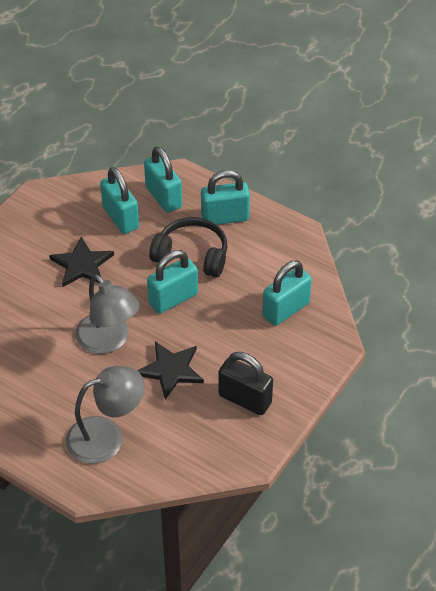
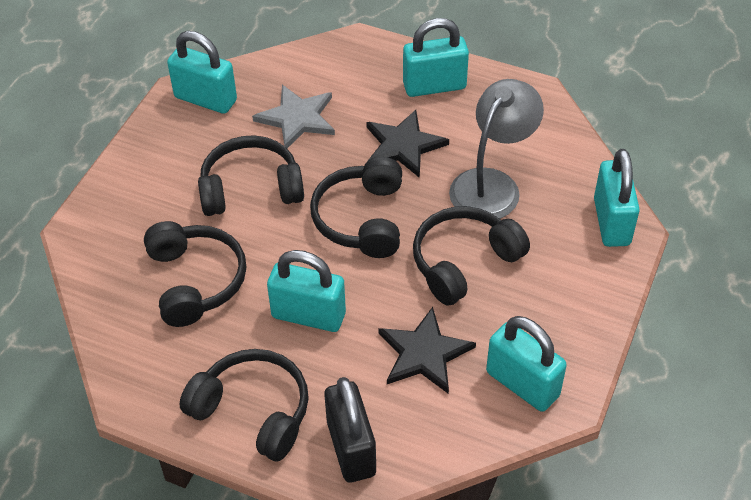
black headphones: [149,217,228,278] = 1 -> [144,221,246,327] [180,349,309,461] [198,135,304,216] [310,157,402,258] [413,206,530,306] = 5
grey lamp: [66,366,145,464] [75,274,140,354] = 2 -> [449,79,544,219] = 1
grey star: none = 0 -> [252,85,335,148] = 1

